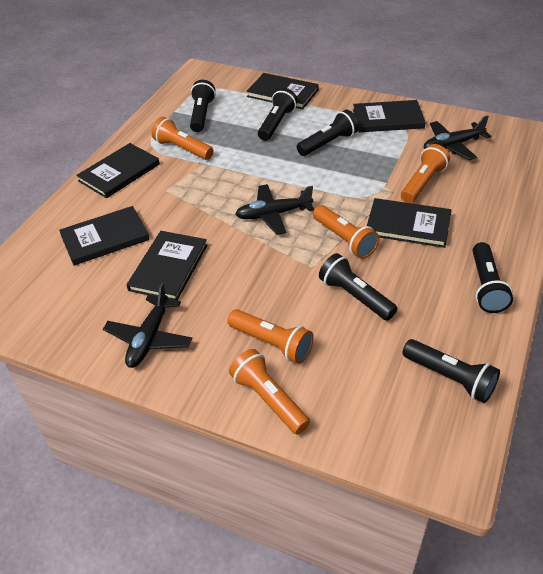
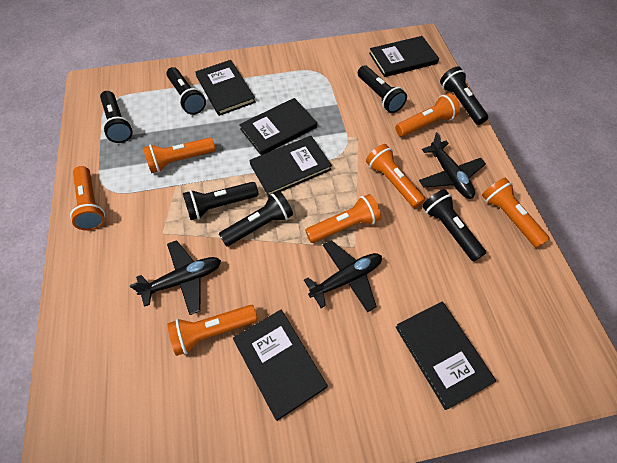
black flashlight: [190,80,216,132] [258,88,298,141] [297,110,359,156] [319,253,397,321] [403,339,500,403] [473,242,513,313] = 6 -> [100,91,133,143] [166,67,206,115] [183,182,258,220] [219,191,293,246] [358,65,407,113] [422,189,486,262] [440,66,488,125] = 7
orange flashlight: [151,117,214,160] [227,309,314,364] [229,349,310,434] [313,205,379,259] [401,144,450,203] = 5 -> [70,166,105,231] [143,137,216,173] [168,305,258,356] [305,194,381,243] [366,144,426,208] [395,93,460,137] [482,178,550,248] = 7

